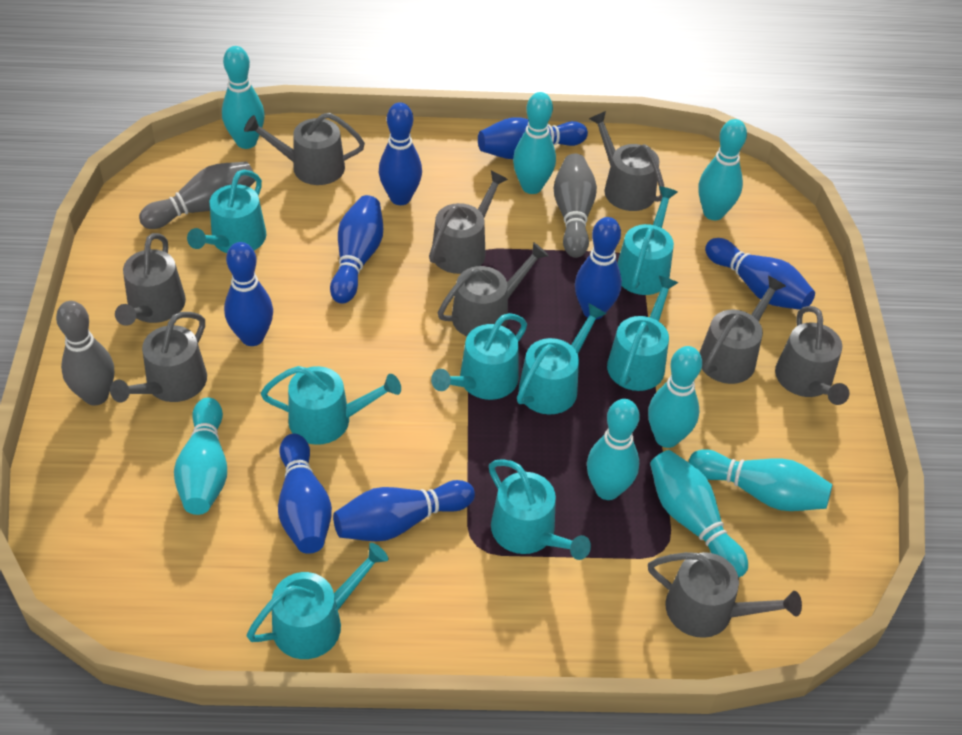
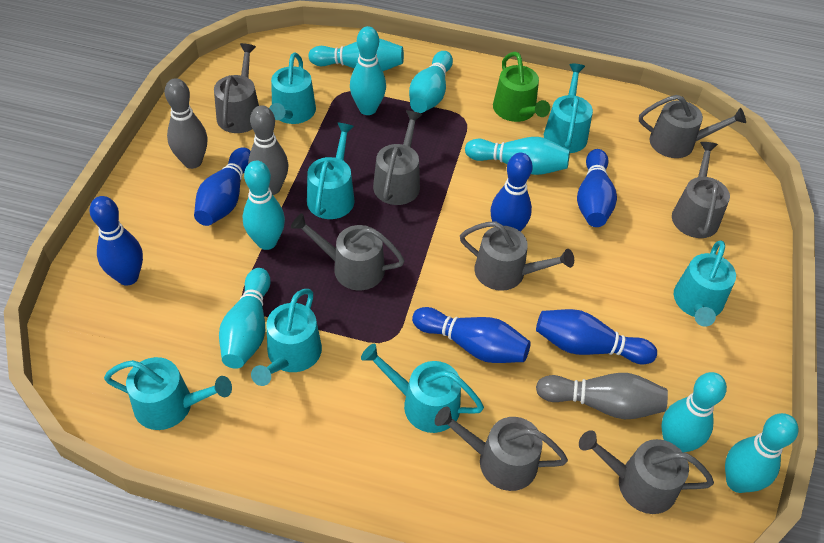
blue bowling pin: [224,242,273,346] [278,434,332,554] [330,195,383,304] [333,480,475,541] [379,102,422,205] [478,117,588,159] [575,217,622,320] [705,238,815,310] = 8 -> [90,196,143,286] [194,147,251,226] [412,307,531,363] [491,153,533,232] [536,309,657,364] [577,149,617,227] = 6
green watering can: none = 0 -> [493,52,550,122] = 1
grey watering can: [110,312,207,402] [115,233,186,326] [244,113,365,185] [429,171,508,274] [438,242,549,336] [589,111,664,211] [648,552,802,638] [699,276,786,384] [775,306,850,405] = 9 -> [214,43,259,133] [291,213,405,290] [373,110,423,205] [435,407,568,491] [460,221,574,291] [579,430,714,514] [639,95,746,158] [672,142,730,238] = 8
turquoise watering can: [187,170,266,253] [247,543,389,659] [261,366,401,445] [431,313,527,400] [489,459,591,560] [517,303,607,414] [607,276,678,391] [617,186,678,295] = 8 -> [104,357,232,430] [251,289,322,386] [269,52,316,124] [307,123,355,219] [361,344,484,433] [544,64,593,153] [674,240,736,327] = 7

